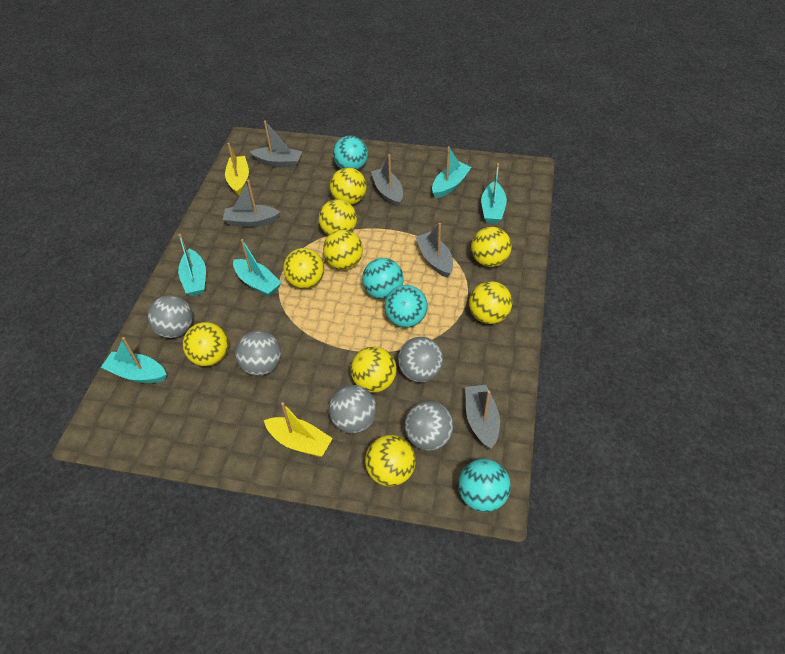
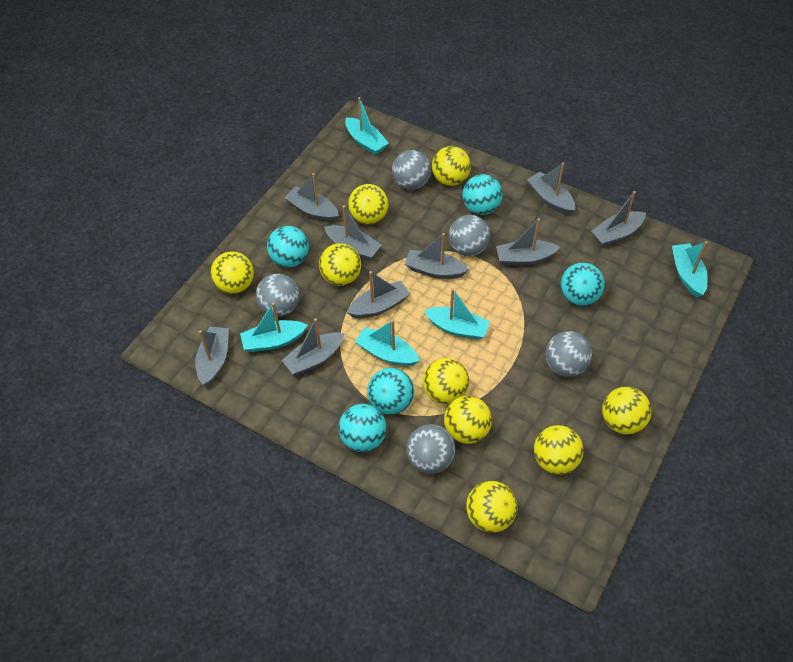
grey boat: [223,180,281,227] [250,121,302,167] [371,154,403,207] [416,223,453,278] [465,385,500,449] = 5 -> [195,327,229,386] [282,318,345,375] [284,173,339,222] [324,205,381,260] [347,271,410,318] [405,233,469,279] [496,218,560,266] [527,163,576,215] [591,191,646,246] = 9
turquoise ball: [333,136,368,170] [362,258,404,299] [385,285,427,328] [458,459,511,512] = 4 -> [267,226,309,268] [338,404,387,452] [367,368,414,415] [462,174,503,215] [561,263,605,306] = 5
yellow boat: [225,143,249,196] [264,402,333,457] = 2 -> none = 0

